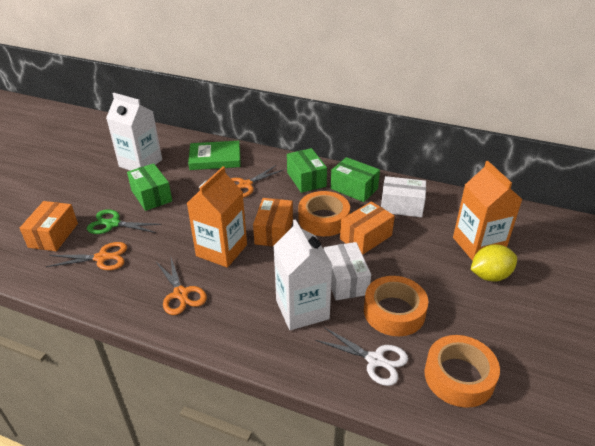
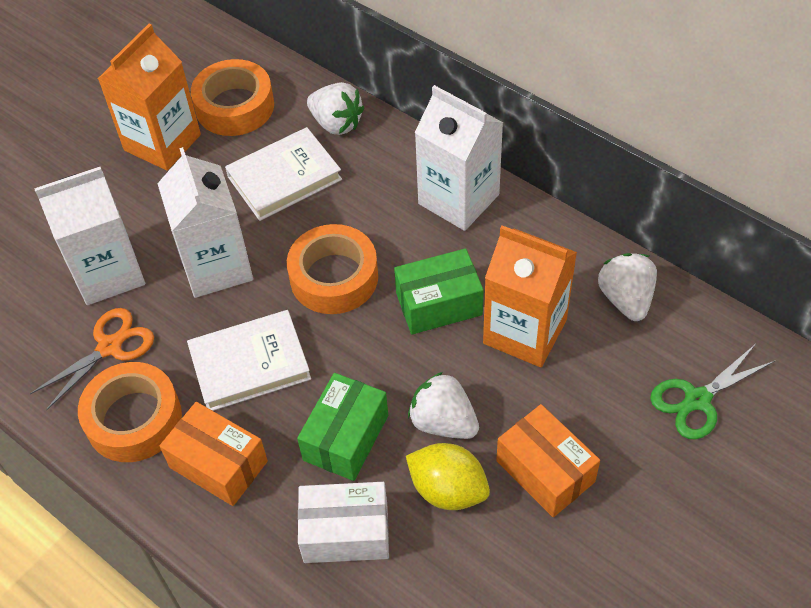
green book: [188,141,241,170] = 1 -> none = 0
green box: [127,163,172,211] [287,148,327,193] [331,157,380,202] = 3 -> [297,373,388,481] [394,248,484,334] = 2
orange box: [20,201,78,251] [253,198,293,247] [340,201,395,255] = 3 -> [160,402,268,506] [496,404,600,517] = 2
orange scissors: [46,242,127,270] [156,258,207,315] [231,165,283,198] = 3 -> [30,308,154,411] = 1
white book: none = 0 -> [187,310,311,411] [225,127,342,221] = 2
white box: [324,242,371,300] [381,176,426,217] = 2 -> [298,482,389,563] = 1
white carton: [106,93,162,171] [274,219,333,330] = 2 -> [34,167,145,305] [157,147,253,298] [415,85,503,231] = 3
white scissors: [315,327,408,386] = 1 -> none = 0
white strawberry: none = 0 -> [307,82,364,135] [408,372,479,439] [598,253,657,321] = 3

